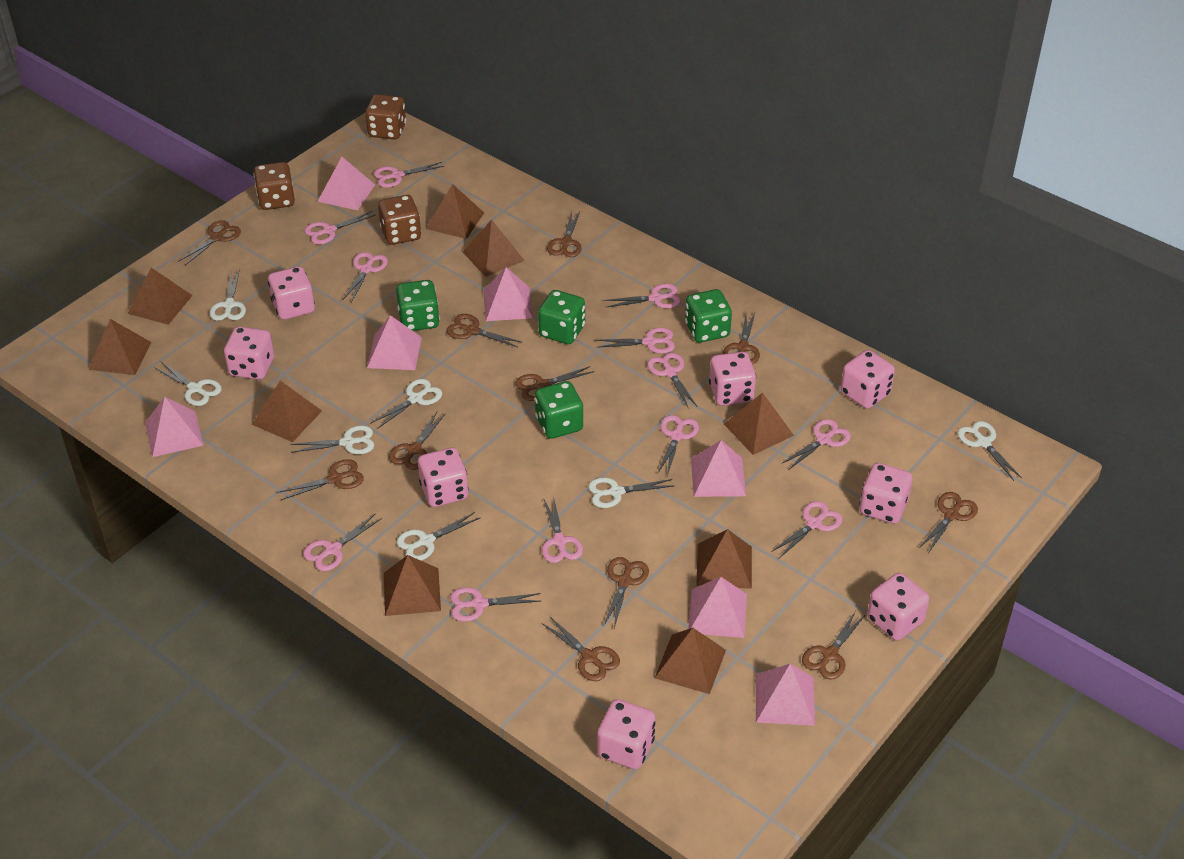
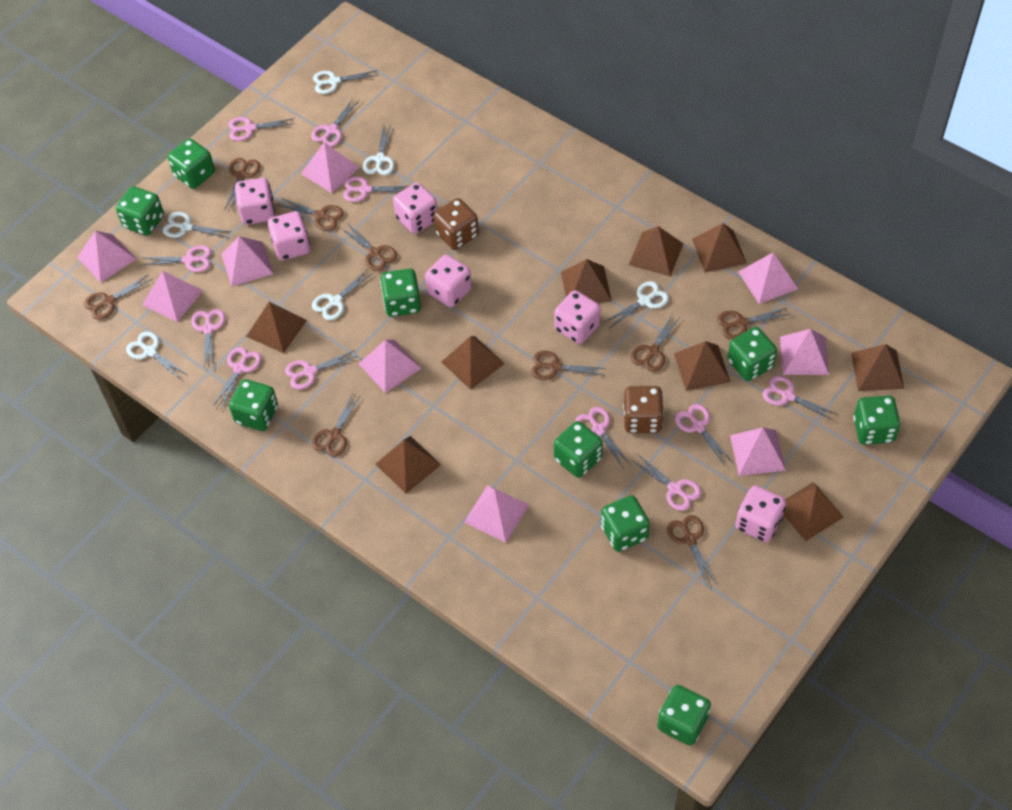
brown dice: [254,162,295,210] [365,94,406,140] [378,195,421,245] = 3 -> [433,198,479,250] [623,386,664,433] = 2
brown scissors: [178,220,241,265] [278,459,364,500] [389,412,446,470] [446,314,521,347] [515,366,595,401] [542,617,620,681] [547,211,582,257] [604,557,649,628] [723,313,760,364] [802,611,866,680] [919,492,978,552] = 11 -> [84,274,153,320] [224,158,260,212] [277,198,344,231] [312,393,361,457] [341,223,397,271] [531,351,606,380] [631,314,681,372] [667,515,716,587] [717,308,790,339] = 9
green dice: [396,280,440,331] [535,381,583,439] [538,290,585,344] [685,289,732,343] = 4 -> [116,186,164,236] [168,138,215,189] [229,379,278,431] [380,268,421,317] [554,421,603,478] [601,495,650,552] [657,685,711,746] [728,327,777,381] [853,396,901,445] = 9
pink dice: [224,326,274,380] [268,266,315,320] [418,448,468,507] [597,699,655,769] [709,352,756,406] [841,350,895,409] [859,463,912,524] [867,573,929,640] = 8 -> [235,178,275,225] [268,211,310,260] [393,183,438,234] [425,255,472,307] [554,290,600,344] [735,485,786,542] = 6
pink pyramid: [145,397,204,457] [317,157,375,210] [367,315,422,370] [483,267,533,321] [688,577,747,638] [691,440,746,497] [756,664,815,726] = 7 -> [77,231,136,283] [142,271,203,322] [221,236,273,287] [301,142,359,193] [359,340,421,393] [464,485,529,543] [730,428,786,476] [738,253,798,304] [780,329,829,375] = 9
pink scissors: [303,514,382,571] [304,211,375,244] [343,252,388,302] [374,162,444,188] [450,587,541,622] [542,496,583,563] [596,328,675,354] [604,284,681,308] [647,353,697,407] [658,415,699,476] [771,501,842,557] [781,419,851,469] = 12 -> [143,245,211,272] [191,309,225,369] [213,347,261,409] [228,117,295,141] [285,350,358,389] [311,99,360,147] [343,176,409,202] [575,407,631,469] [633,454,701,511] [675,404,733,466] [763,376,837,421] = 11
white scissors: [154,362,222,406] [210,269,246,321] [290,425,374,454] [370,379,442,429] [397,512,480,561] [588,478,673,508] [958,421,1022,481] = 7 -> [126,331,188,380] [163,212,232,238] [312,270,373,320] [313,70,379,94] [363,124,394,175] [603,281,669,328] = 6

